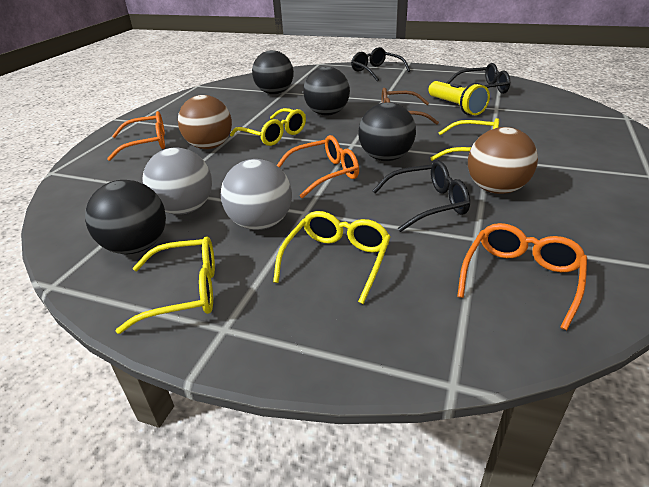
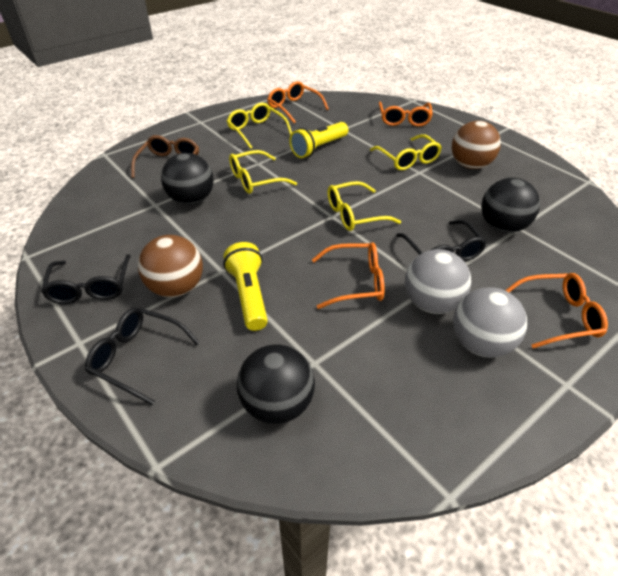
black ball: [85,180,166,254] [252,50,294,94] [303,66,350,115] [358,102,416,161] = 4 -> [161,153,214,205] [237,344,315,424] [481,178,540,233] = 3
orange glasses: [107,111,165,161] [277,135,359,199] [457,223,587,330] = 3 -> [267,81,329,123] [312,242,384,309] [379,102,433,126] [505,273,608,348] = 4
yellow flashlight: [428,81,490,115] = 1 -> [223,242,268,331] [289,122,348,158] = 2

